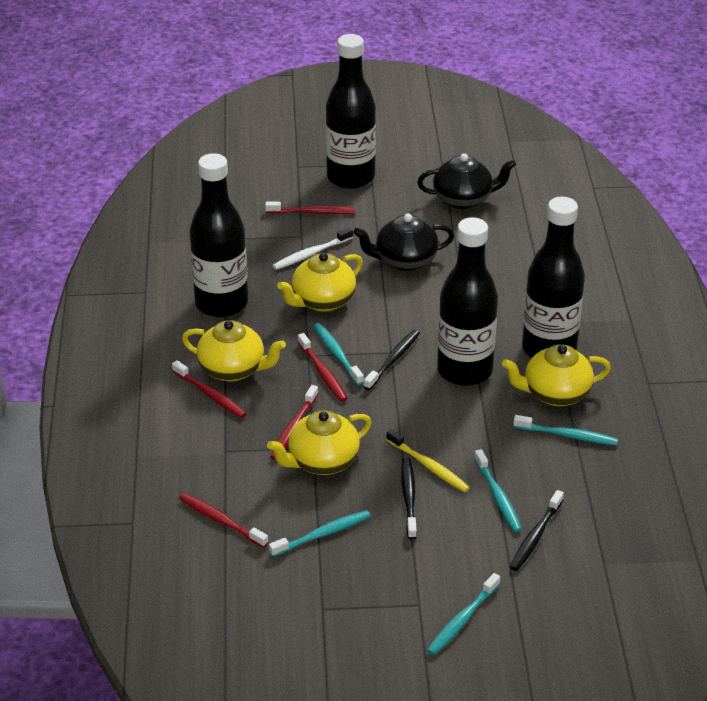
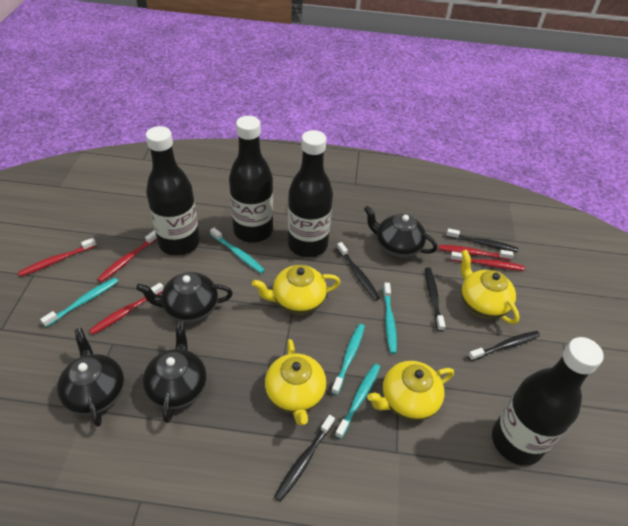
black teapot: [353,214,454,271] [417,153,516,209] = 2 -> [57,328,124,427] [136,272,233,323] [143,321,207,423] [364,206,437,258] = 4
black toothbrush: [363,330,420,390] [401,458,417,539] [510,490,564,571] = 3 -> [274,415,335,502] [337,242,380,301] [425,267,445,332] [446,228,518,252] [468,331,540,361] = 5
white toothbrush: [272,228,353,270] = 1 -> none = 0
yellow toothbrush: [386,429,470,492] = 1 -> none = 0

